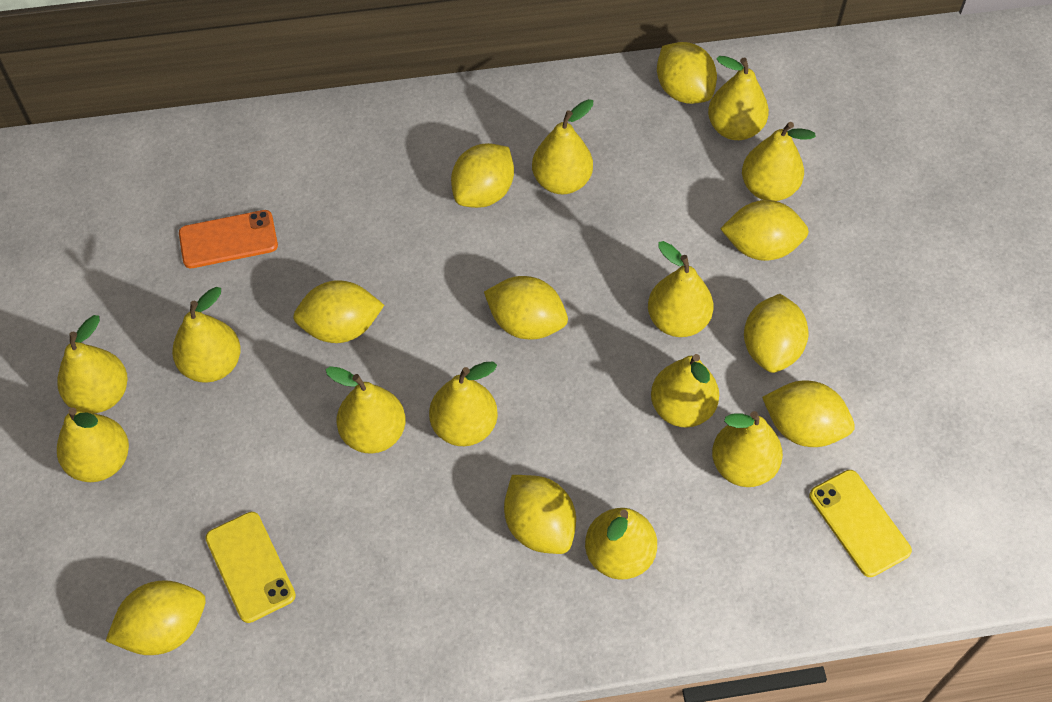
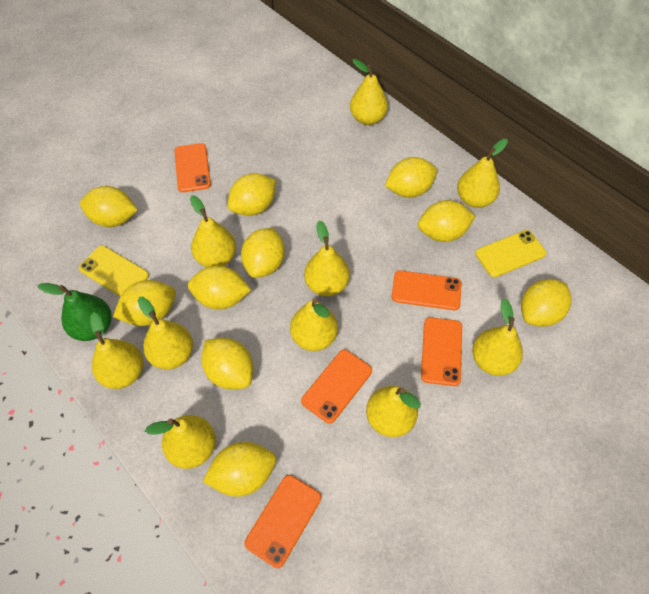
green pear: none = 0 -> [38,283,112,341] = 1
orange phone: [179,210,278,268] = 1 -> [174,143,211,192] [244,475,321,568] [301,350,372,424] [392,270,462,310] [421,317,462,386] = 5
yellow lemon: [106,580,206,655] [293,280,384,343] [451,143,514,208] [484,276,568,339] [504,475,576,554] [657,42,717,104] [720,200,809,261] [744,294,809,373] [762,381,855,447] = 9 -> [80,186,137,227] [113,280,176,326] [188,265,251,310] [201,338,253,389] [203,442,276,497] [228,173,276,216] [241,228,285,278] [385,157,437,198] [418,200,476,242] [521,279,572,327] = 10
yellow pear: [57,315,128,413] [57,407,129,482] [172,287,241,383] [325,366,406,454] [429,361,498,446] [532,99,593,194] [585,508,657,580] [648,241,714,337] [651,354,719,427] [708,56,769,140] [712,411,783,487] [742,122,816,201] = 12 -> [90,312,143,389] [138,297,193,370] [145,415,216,469] [190,195,236,267] [290,298,338,351] [304,221,350,296] [350,59,388,125] [366,386,421,437] [457,139,508,208] [472,298,523,376] = 10

